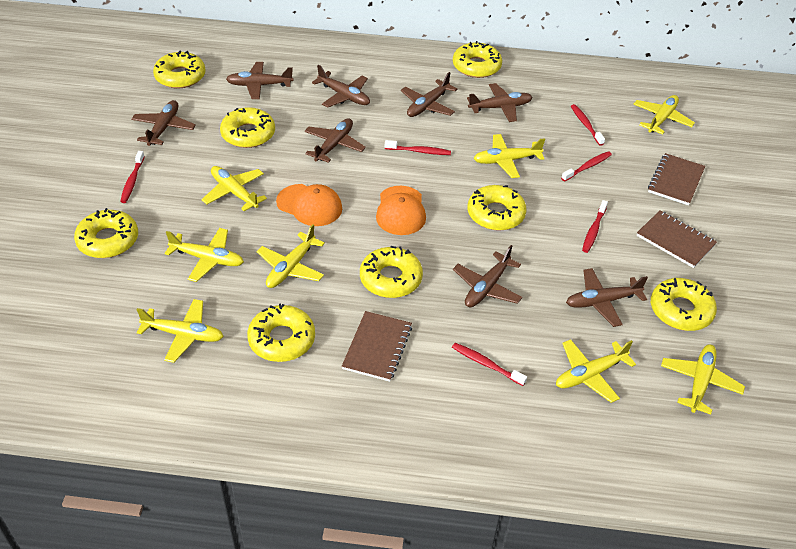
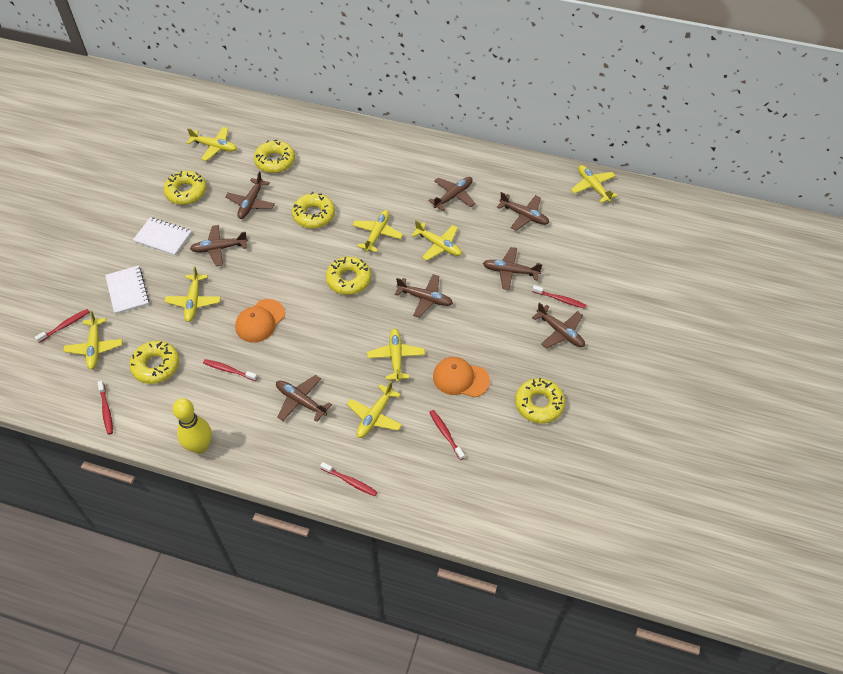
brown notebook: [342,311,412,382] [637,211,717,268] [648,153,705,205] = 3 -> none = 0
white notebook: none = 0 -> [105,266,149,314] [133,217,192,256] = 2
yellow bowling pin: none = 0 -> [172,398,212,454] = 1
yellow donut: [74,208,138,258] [153,51,206,89] [220,107,275,148] [247,303,315,362] [360,246,423,298] [453,41,502,78] [468,185,527,231] [651,278,717,331] = 8 -> [129,341,179,384] [163,171,207,205] [254,140,295,173] [292,192,335,228] [326,256,371,295] [515,378,565,424] = 6

